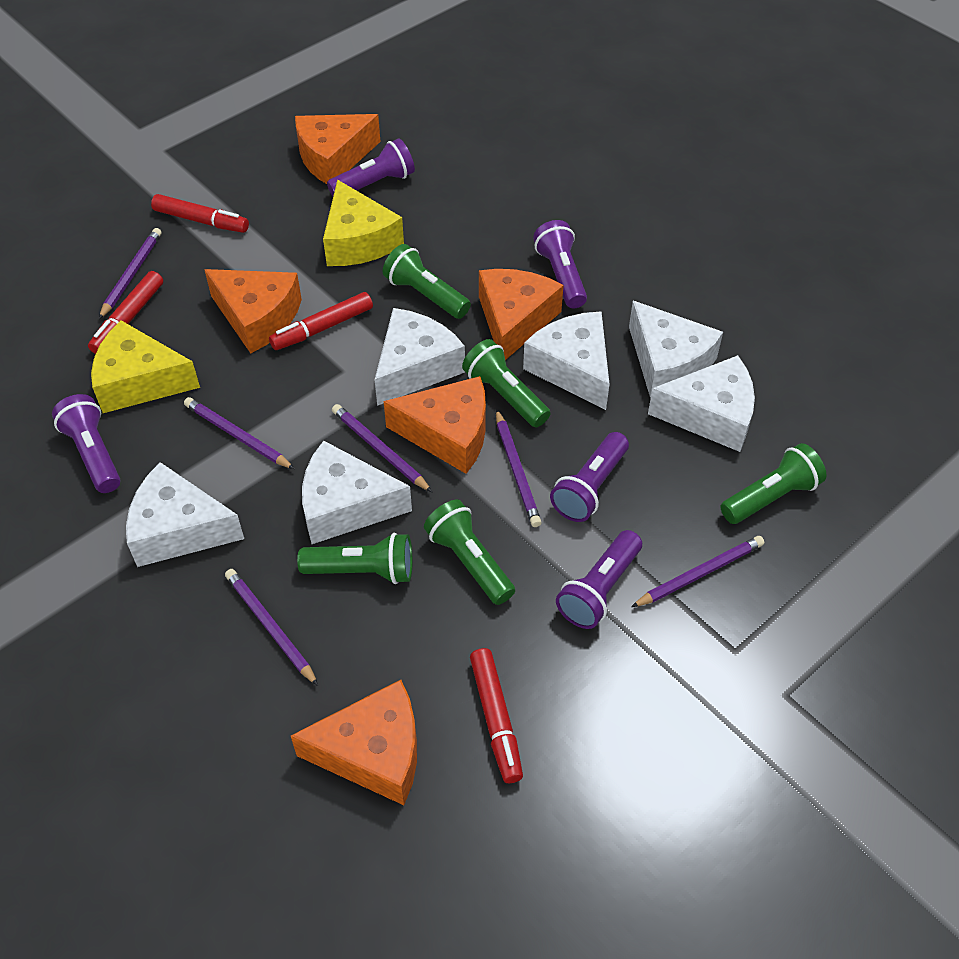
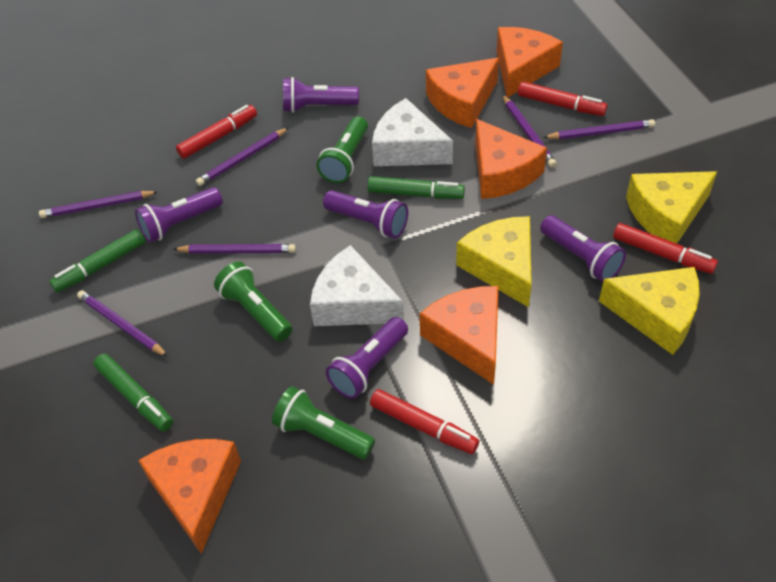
green flashlight: [297,533,412,584] [383,244,471,319] [424,500,515,605] [462,339,550,427] [720,443,827,524] = 5 -> [214,261,292,342] [272,386,375,459] [317,116,368,183] = 3
green marker: none = 0 -> [49,229,146,292] [93,353,173,431] [367,176,465,199] = 3
white cheese: [126,462,244,567] [302,441,412,544] [375,308,465,406] [523,311,609,410] [629,301,723,397] [648,355,755,452] = 6 -> [310,245,404,326] [372,98,453,166] = 2
yellow cheese: [91,320,200,413] [323,179,404,266] = 2 -> [456,216,532,307] [599,267,700,355] [626,171,717,244] = 3

